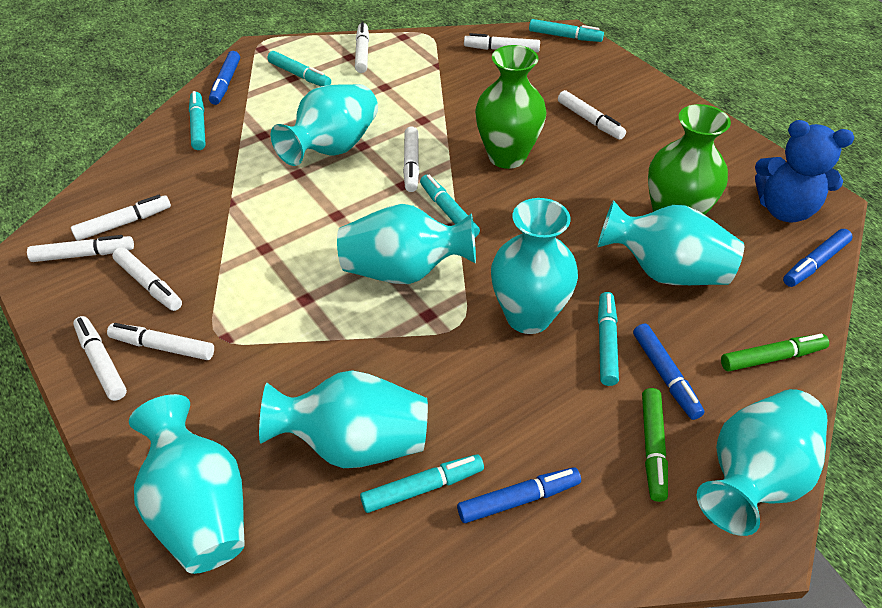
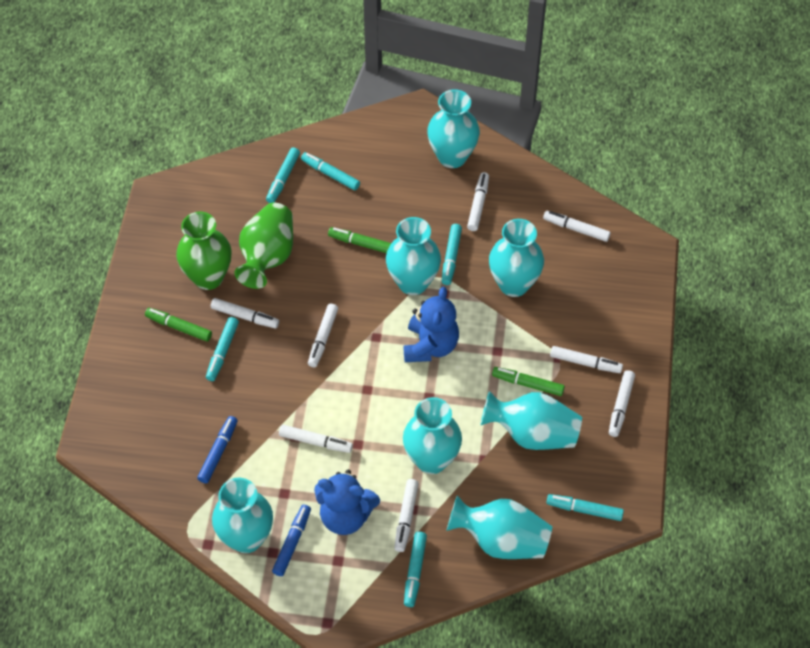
blue marker: [209,51,240,105] [457,467,581,523] [633,323,705,420] [783,229,853,287] = 4 -> [197,416,237,483] [272,505,311,576] = 2
blue teddy bear: [755,120,854,223] = 1 -> [314,470,380,535] [404,287,459,362] = 2
green marker: [642,388,668,502] [721,334,829,371] = 2 -> [145,308,212,341] [328,227,391,253] [492,367,565,396] = 3
white marker: [27,235,134,262] [71,195,171,241] [73,316,127,401] [107,323,214,360] [112,247,182,311] [355,22,369,73] [403,126,420,192] [464,33,540,53] [558,90,626,140] = 9 -> [211,298,279,328] [279,425,353,453] [308,304,338,367] [394,479,419,552] [467,172,489,231] [543,211,611,242] [550,346,623,373] [609,370,635,437] = 8

